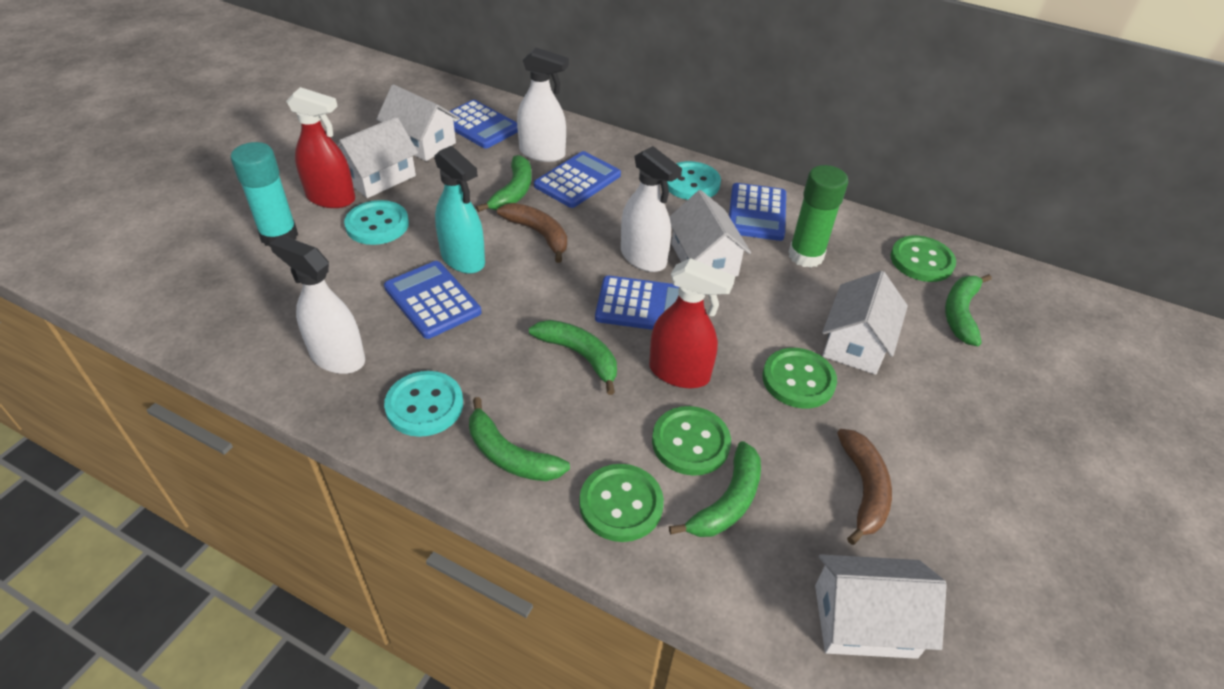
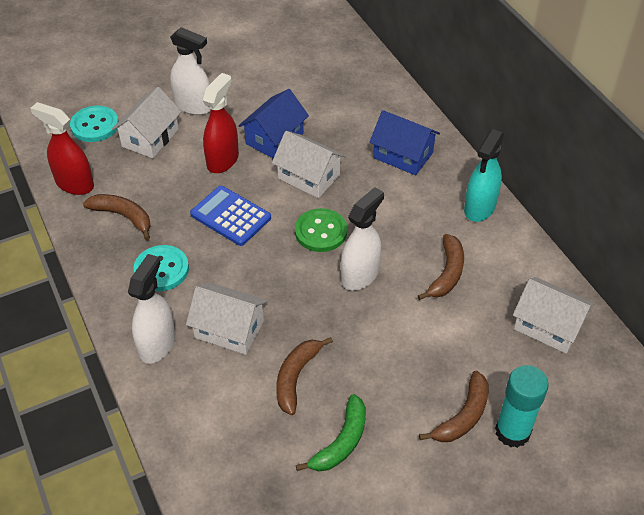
blue calculator: [384,261,481,339] [450,100,518,149] [534,151,621,208] [595,276,679,330] [729,183,786,241] = 5 -> [190,186,271,246] = 1
blue house: none = 0 -> [238,89,309,158] [369,110,440,175] = 2
brown banana: [497,203,567,263] [837,429,892,545] = 2 -> [83,194,151,240] [276,337,333,415] [418,234,464,300] [419,371,489,442] = 4
green banana: [469,397,570,481] [476,155,532,212] [529,320,617,395] [669,441,761,537] [945,274,992,346] = 5 -> [296,394,366,471] = 1
green button: [579,464,664,542] [652,406,731,476] [762,348,837,409] [890,236,956,282] = 4 -> [295,208,347,252] = 1
green glue stick: [789,165,848,268] = 1 -> none = 0
turquoise button: [344,200,409,245] [384,371,463,437] [667,161,721,200] = 3 -> [70,106,119,142] [133,245,189,291] = 2
white house: [336,117,418,198] [376,84,459,161] [669,190,751,277] [815,554,947,659] [822,271,908,375] = 5 -> [112,87,182,158] [186,283,268,355] [272,131,345,198] [513,277,595,353] = 4

